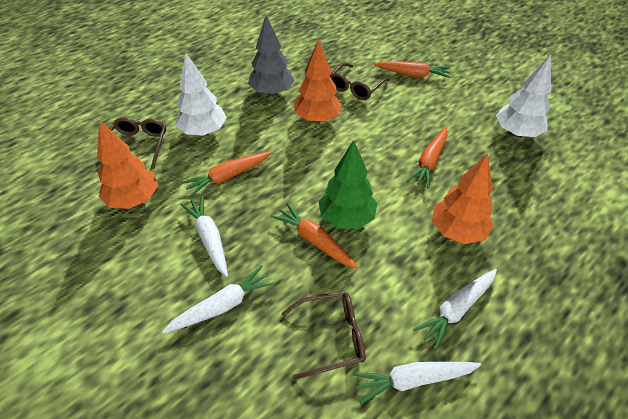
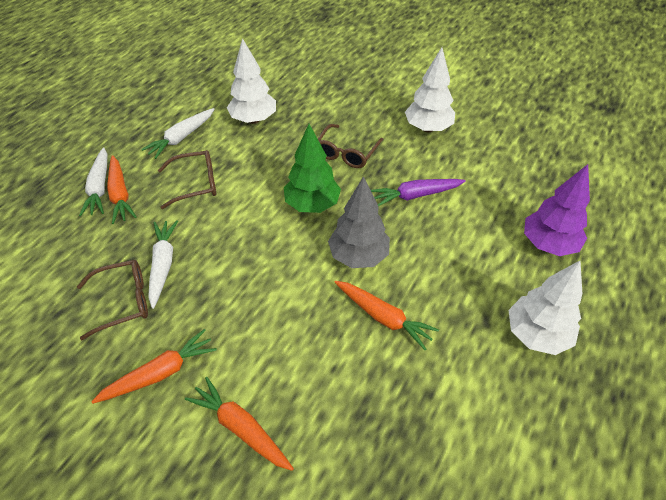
orange tree: [97,120,158,209] [294,40,342,122] [432,154,494,244] = 3 -> none = 0
purple carrot: none = 0 -> [371,179,466,206] = 1
purple tree: none = 0 -> [524,164,590,256] = 1
white carrot: [162,265,275,334] [180,196,228,277] [353,362,481,404] [413,269,497,350] = 4 -> [79,147,107,216] [141,108,214,159] [148,220,178,309] = 3
white tree: [176,53,227,136] [496,54,551,137] = 2 -> [227,38,276,124] [405,47,455,132] [509,261,582,355] = 3

